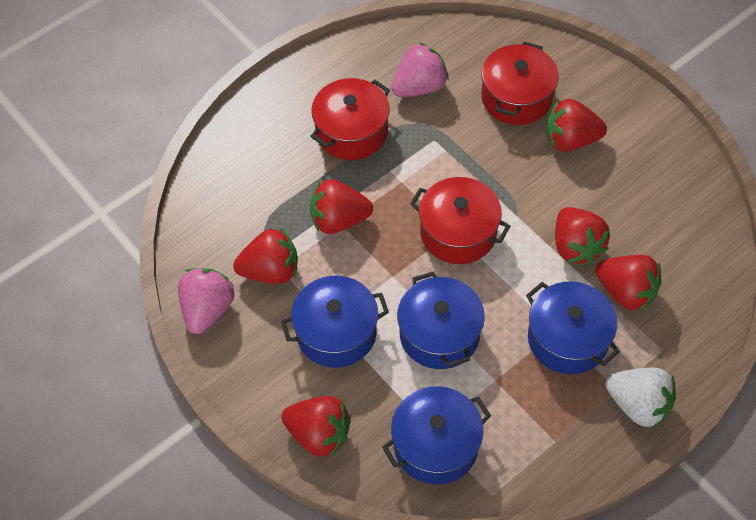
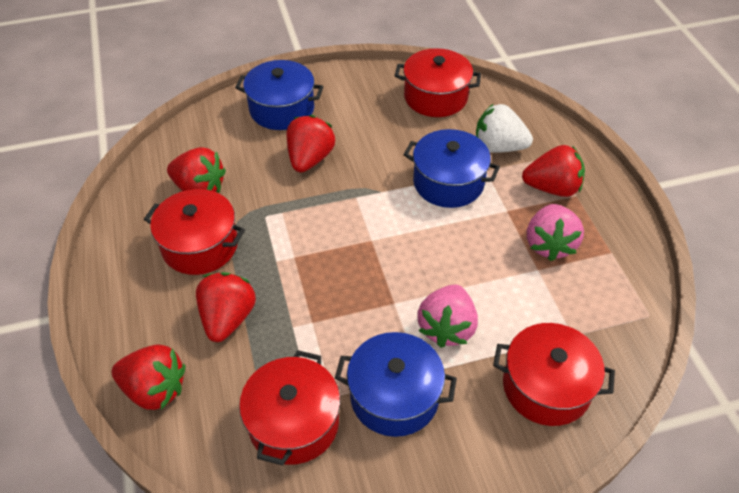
blue pot: [281,276,389,368] [382,386,491,484] [397,271,485,369] [526,281,620,374] = 4 -> [235,60,324,130] [335,332,457,437] [403,129,500,208] = 3
red pot: [310,78,390,160] [410,177,510,264] [481,42,559,125] = 3 -> [144,189,245,275] [239,350,340,466] [395,48,481,117] [493,323,615,426] = 4
red strawberry: [233,228,298,284] [281,396,351,458] [310,179,373,234] [546,99,607,152] [555,207,610,265] [596,255,662,312] = 6 -> [112,344,185,410] [167,147,226,193] [196,272,256,342] [286,115,335,172] [522,145,585,197] = 5

